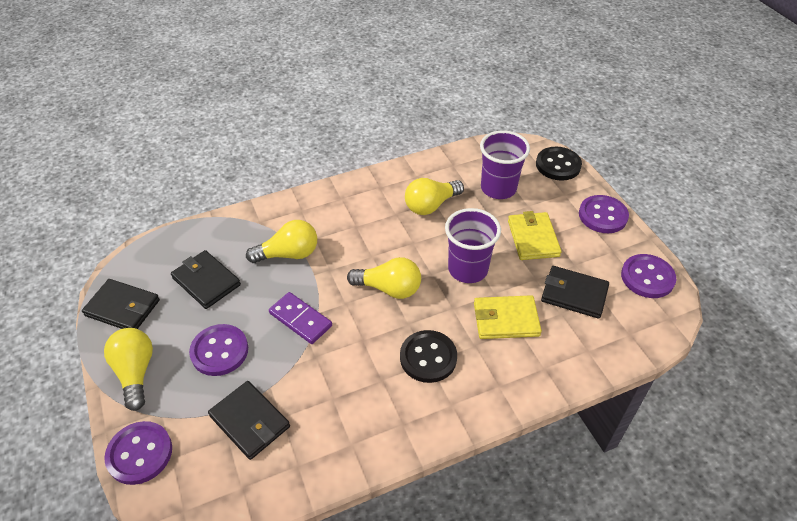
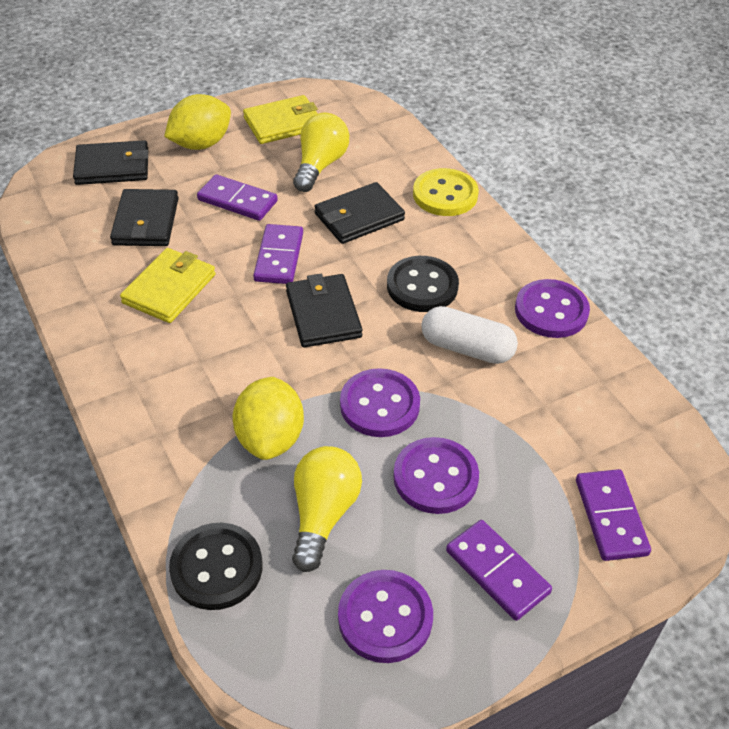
purple cup: [445,208,501,283] [480,131,530,199] = 2 -> none = 0
purple domino: [269,292,332,344] = 1 -> [197,174,278,221] [253,224,303,284] [446,520,552,621] [576,469,651,561] = 4
white capsule: none = 0 -> [421,306,518,364] = 1
yellow button: none = 0 -> [413,168,479,216] = 1
yellow lemon: none = 0 -> [164,94,231,150] [232,377,304,460] = 2
yellow light bulb: [104,328,153,411] [246,220,317,263] [347,257,421,299] [405,178,464,215] = 4 -> [292,446,362,572] [293,113,349,192] = 2

